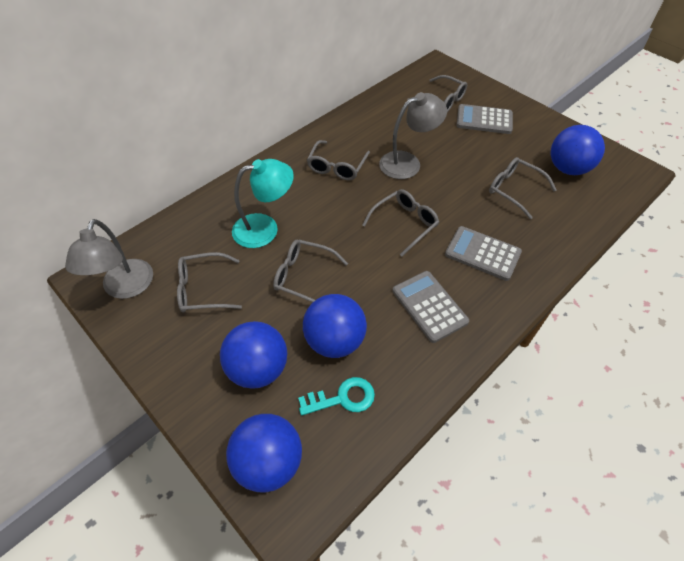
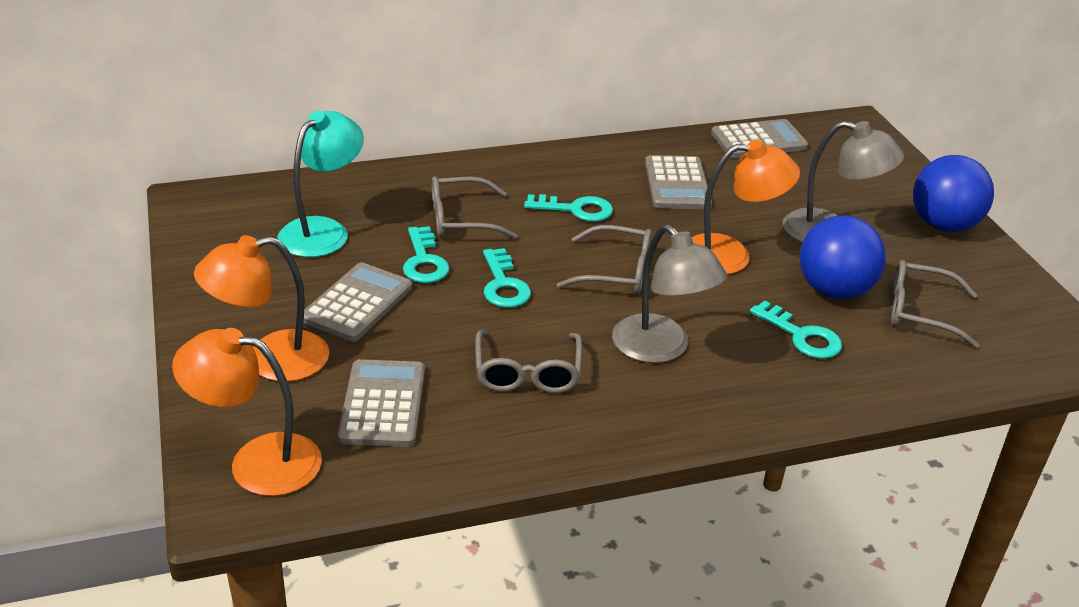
blue ball: [220,321,287,389] [226,414,302,493] [303,294,367,358] [551,125,605,175] = 4 -> [799,216,886,299] [913,155,994,232] = 2
grey calculator: [392,271,469,343] [445,226,522,281] [456,104,513,134] = 3 -> [303,262,412,342] [338,359,425,447] [645,155,712,209] [711,119,808,158] = 4
grey glasses: [177,252,242,312] [273,239,348,303] [307,140,370,180] [362,189,439,257] [407,75,467,112] [489,157,556,219] = 6 -> [432,176,517,239] [475,330,582,393] [557,225,652,294] [891,260,980,348] = 4
orange lamp: none = 0 -> [172,328,322,496] [194,235,329,382] [691,140,800,274] = 3
turquoise key: [298,377,375,416] = 1 -> [403,226,450,283] [483,248,531,308] [524,194,613,222] [750,300,842,359] = 4

